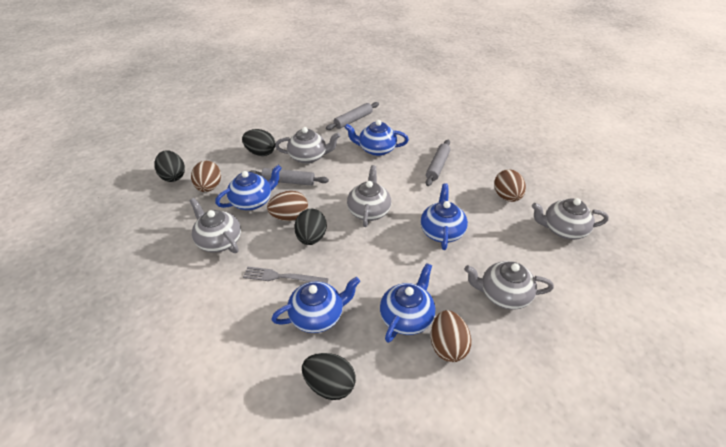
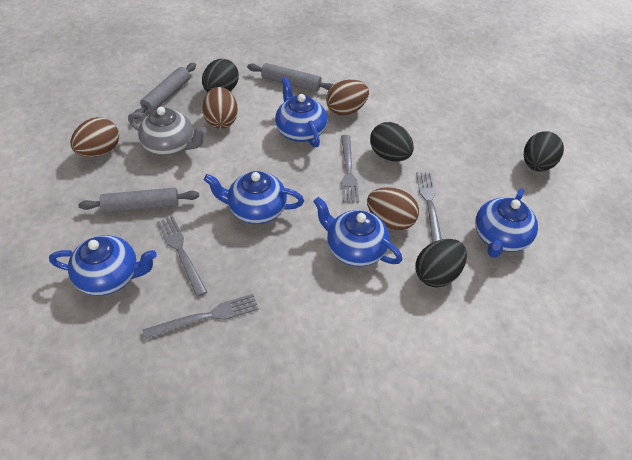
grey fork: [243,267,329,284] = 1 -> [142,294,259,340] [157,216,207,297] [341,135,359,203] [416,172,442,243] = 4
grey teapot: [189,198,241,253] [275,127,340,164] [347,165,391,227] [464,261,554,310] [532,198,609,240] = 5 -> [128,107,207,156] = 1

